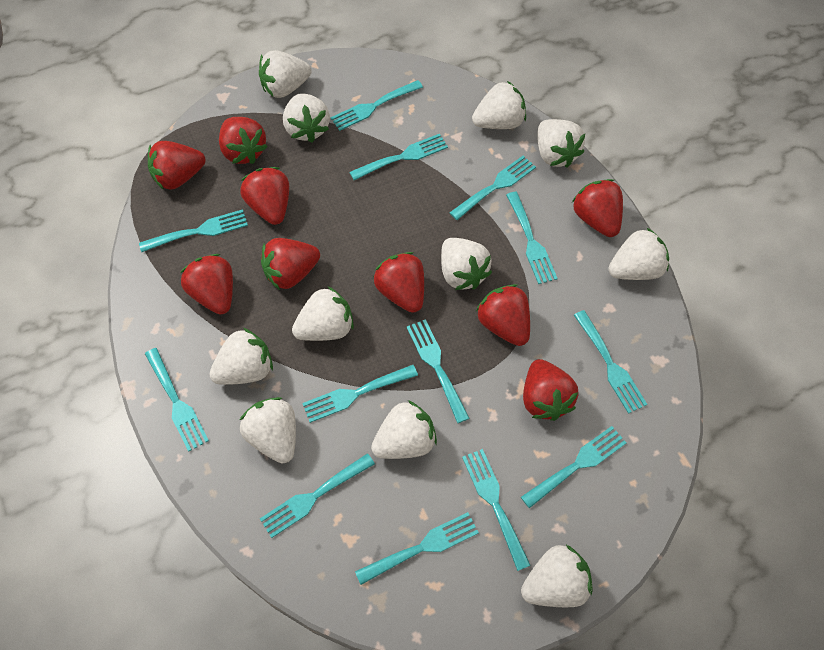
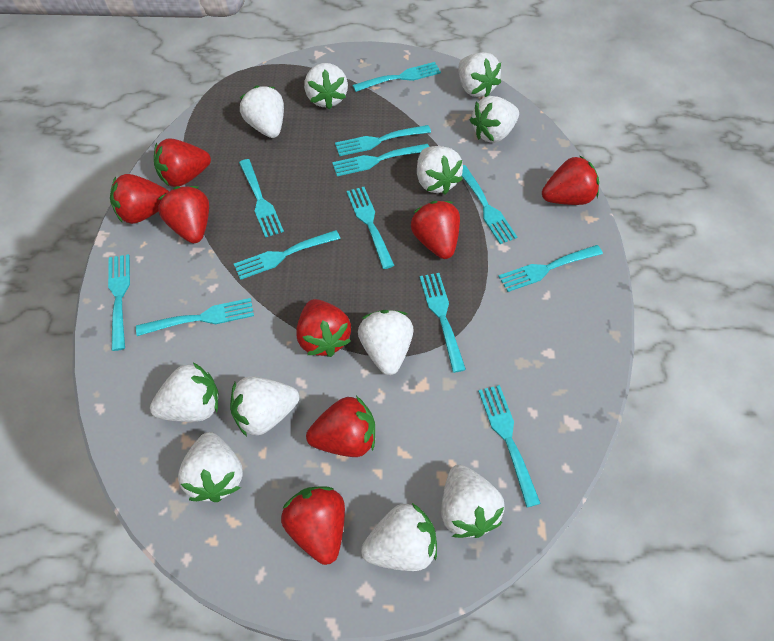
red strawberry: [148,141,206,190] [180,254,233,314] [219,117,268,164] [240,167,289,225] [261,238,320,290] [374,252,424,313] [476,284,530,346] [523,359,578,421] [572,179,623,237] = 9 -> [110,174,169,224] [154,138,211,187] [158,186,209,243] [281,487,345,565] [296,299,351,357] [306,396,375,457] [411,201,460,259] [542,155,599,205] = 8
turquoise fork: [139,209,248,252] [145,348,209,451] [260,453,375,538] [302,365,418,423] [331,80,423,131] [350,134,448,180] [355,512,479,585] [407,319,470,423] [450,156,536,220] [462,449,531,571] [506,192,558,284] [521,426,626,508] [574,310,647,414] = 13 -> [108,254,130,351] [136,298,254,336] [234,230,340,280] [239,159,284,238] [332,144,429,176] [335,125,431,156] [347,187,395,269] [352,62,441,92] [420,273,466,373] [461,165,517,244] [478,385,541,508] [498,245,603,292] = 12

